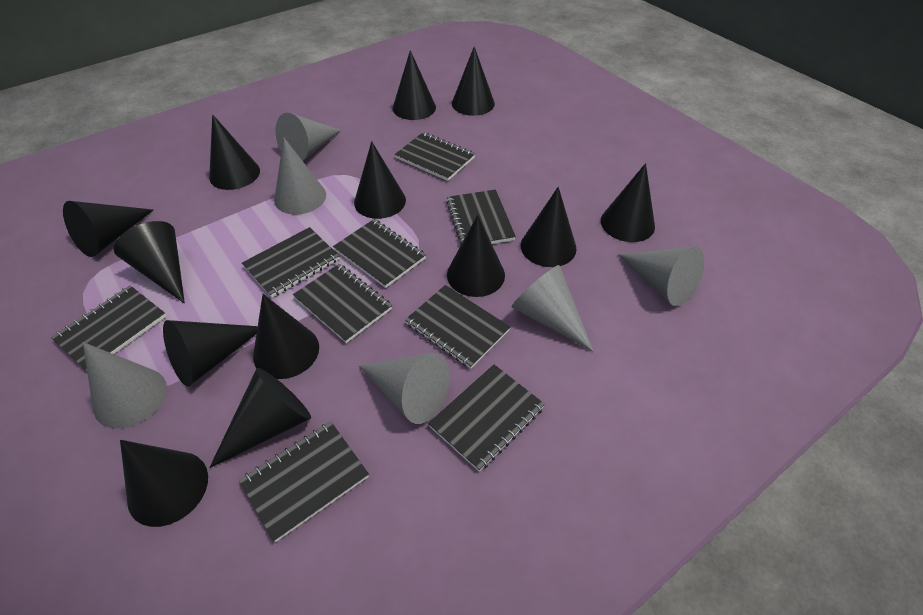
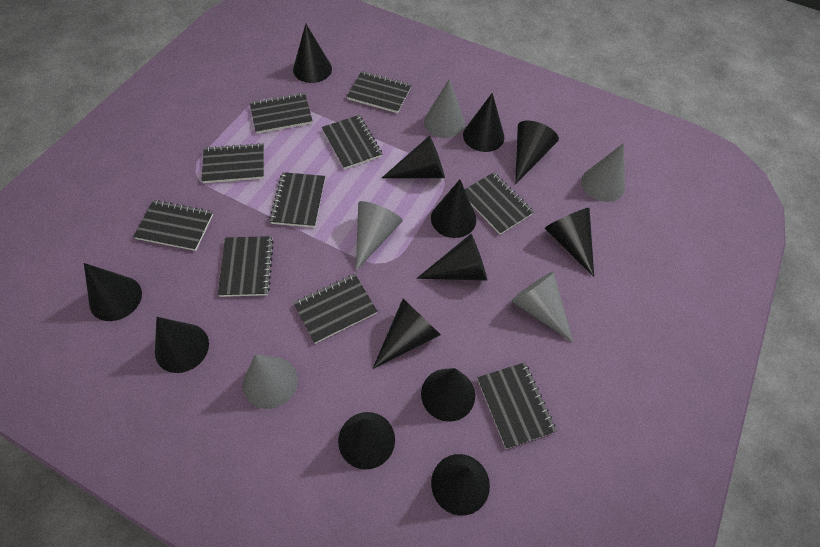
black notebook: [51,285,166,371] [239,422,369,542] [242,227,339,298] [293,264,392,343] [333,219,426,288] [395,132,475,181] [405,285,510,369] [428,364,545,472] [446,189,516,244] = 9 -> [133,200,213,251] [201,143,264,183] [218,236,274,297] [250,93,312,134] [269,172,325,228] [293,274,378,344] [322,115,382,170] [347,71,411,113] [465,172,534,235] [477,362,556,449] = 10
grey cone: [83,342,167,429] [274,137,326,215] [275,113,341,161] [359,353,450,424] [512,265,594,352] [618,247,704,306] = 6 -> [243,354,298,409] [356,201,403,271] [424,78,465,138] [511,272,574,343] [581,143,625,202] = 5

